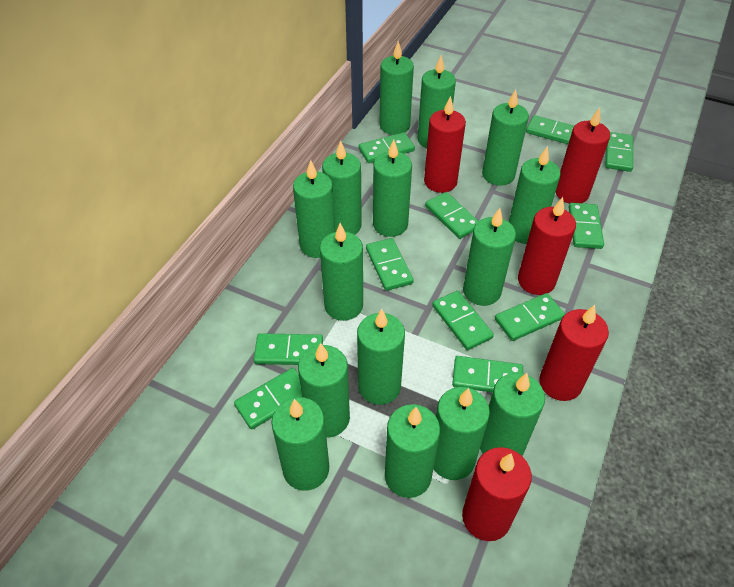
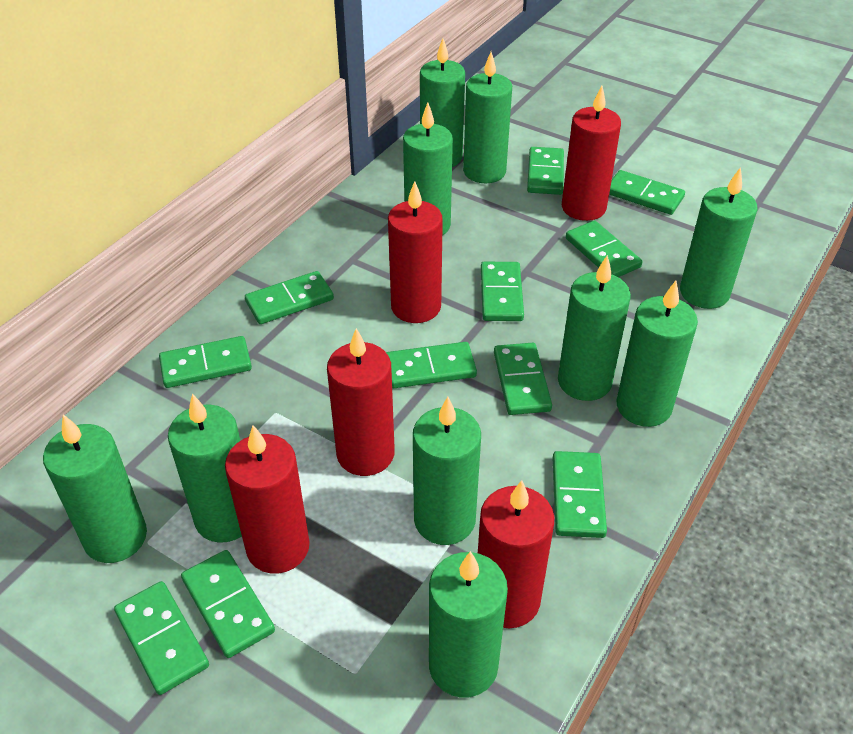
green candle: [271,397,329,491] [293,160,335,258] [298,343,350,438] [320,223,363,321] [322,140,362,235] [357,309,405,405] [373,139,412,237] [379,41,414,135] [385,404,440,498] [417,55,456,148] [433,387,490,480] [463,208,516,306] [480,373,545,456] [482,90,529,186] [509,146,561,244] = 15 -> [43,414,147,563] [168,394,242,543] [403,103,453,236] [413,397,481,545] [420,38,465,167] [429,551,508,698] [463,52,512,183] [558,255,631,401] [616,281,698,427] [680,167,757,309] = 10

